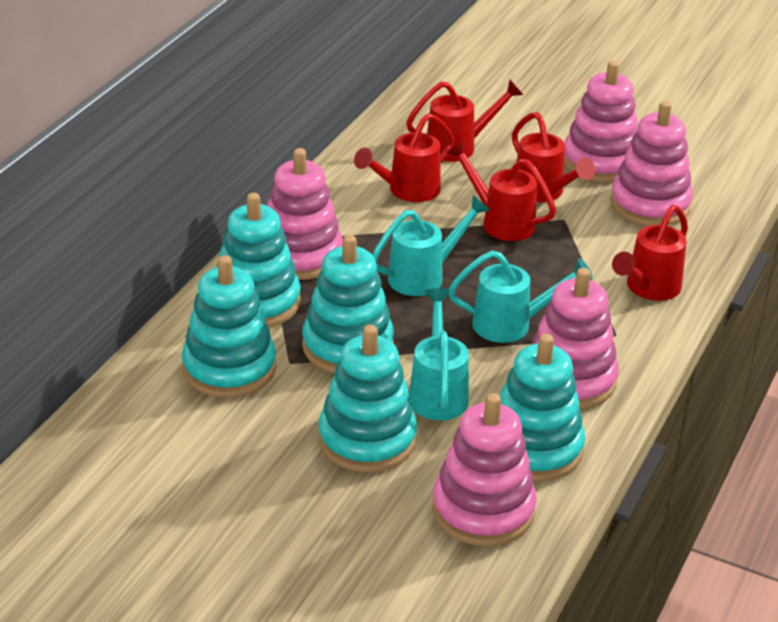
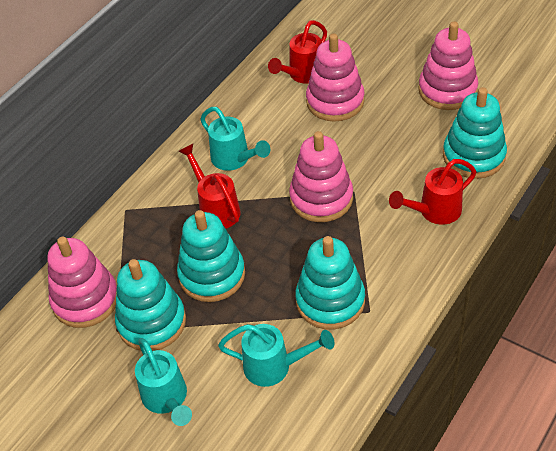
pink stacking toy: [267,148,343,280] [432,393,536,546] [532,268,619,409] [564,61,638,182] [610,101,693,226] = 5 -> [47,237,117,328] [289,131,353,222] [306,33,365,122] [418,21,478,110] = 4
red watering can: [354,113,454,202] [406,80,523,162] [446,140,556,241] [512,112,595,202] [612,205,688,301] = 5 -> [178,144,241,228] [268,20,327,84] [389,159,477,225] = 3
turquoise stacking toy: [182,255,276,398] [217,193,301,327] [302,235,394,373] [318,325,417,473] [500,334,585,481] = 5 -> [115,259,186,351] [177,210,245,302] [295,236,365,329] [443,87,507,179] = 4

